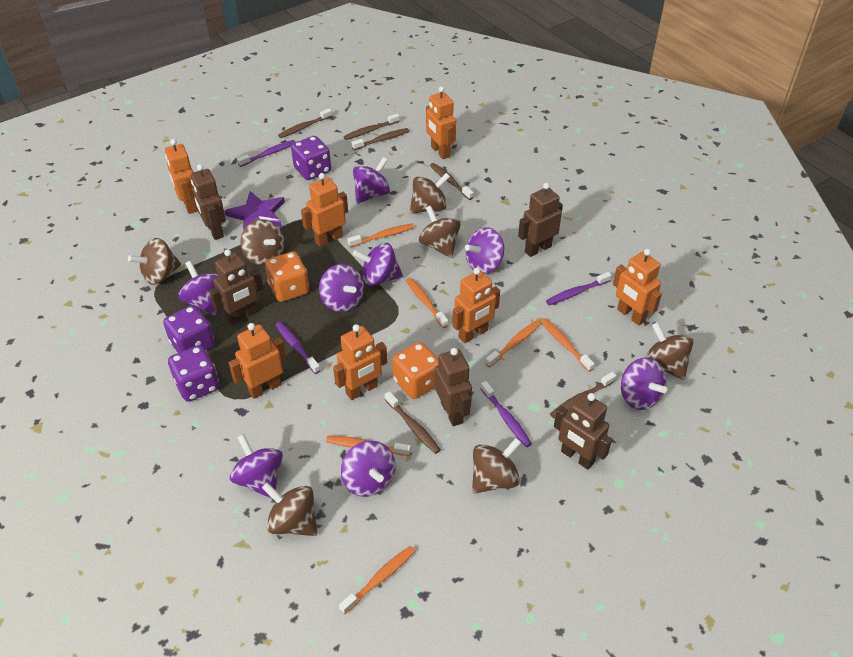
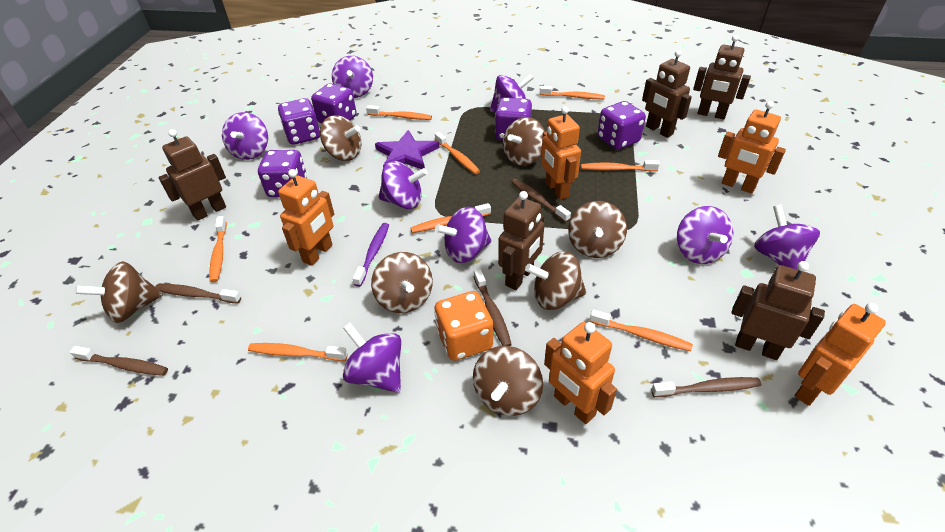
brown toothbrush: [278,108,332,138] [344,114,400,140] [352,128,409,150] [385,391,441,454] [430,163,474,200] [550,372,617,418] = 6 -> [70,346,168,376] [155,284,241,304] [474,269,512,346] [511,179,571,223] [651,377,761,397] = 5
orange dice: [265,251,309,302] [392,342,438,399] = 2 -> [434,291,493,361] = 1
orange robot: [165,139,198,214] [229,323,286,399] [301,173,348,247] [333,324,387,400] [426,86,456,159] [452,268,500,343] [613,249,662,326] = 7 -> [278,169,334,266] [541,106,581,200] [544,322,617,424] [718,101,786,194] [795,303,886,406] = 5
orange toothbrush: [326,436,411,456] [339,546,415,614] [347,224,414,247] [406,278,448,328] [485,321,541,367] [540,318,595,372] = 6 -> [210,216,227,282] [248,343,348,361] [366,105,432,120] [410,203,491,233] [435,132,480,174] [540,86,605,99] [581,160,660,171] [590,310,693,351] = 8
purple dice: [163,305,215,353] [168,345,219,402] [291,136,331,180] = 3 -> [258,150,307,197] [278,98,320,145] [311,83,357,123] [495,97,532,140] [598,101,646,150] = 5
purple toothbrush: [237,140,295,167] [276,322,321,374] [481,381,532,447] [546,272,612,305] = 4 -> [353,223,389,287] = 1

